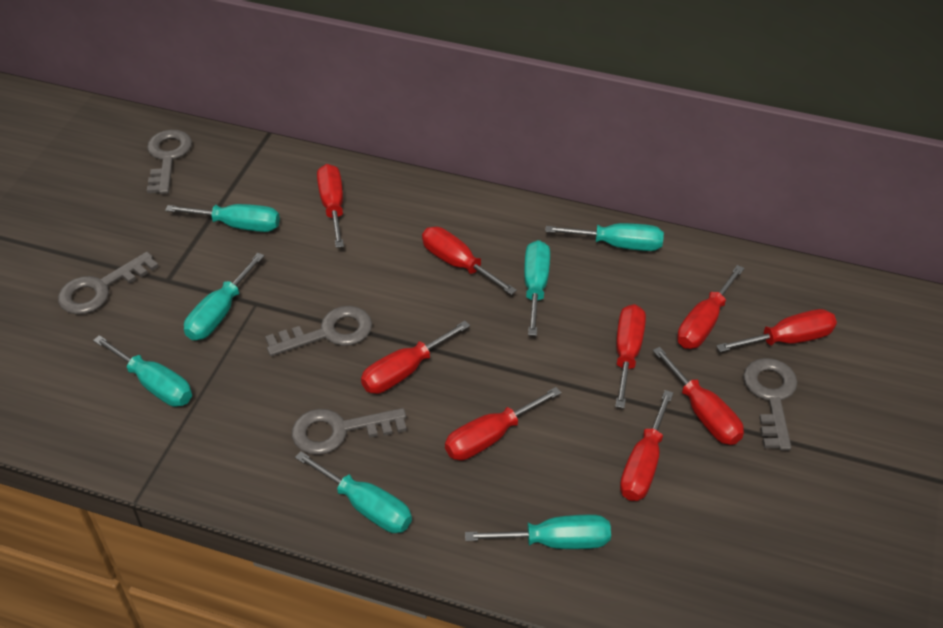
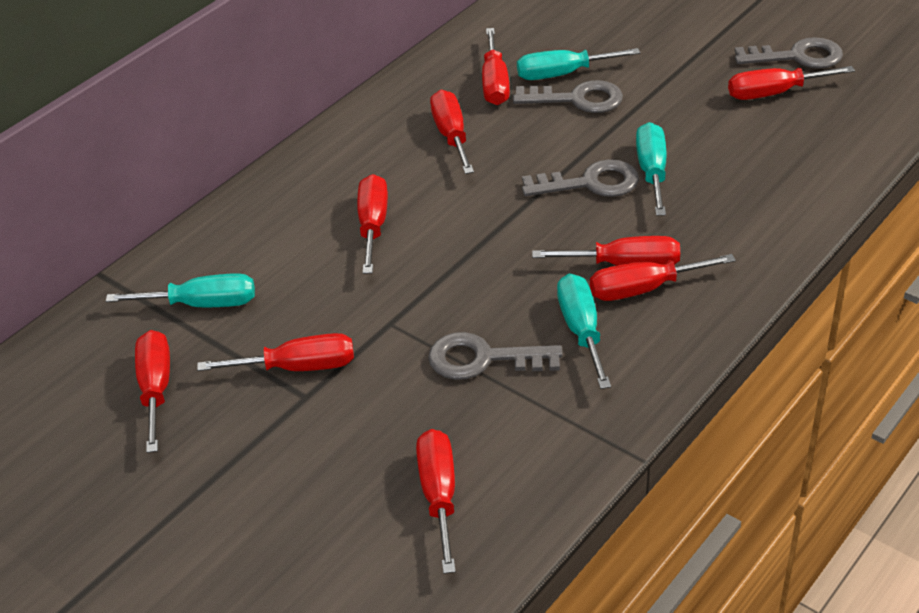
grey key: [58,252,159,315] [147,130,192,194] [265,306,372,356] [292,408,407,455] [743,358,797,451] = 5 -> [428,332,563,380] [513,80,623,113] [522,159,639,197] [735,37,843,69] = 4
turquoise screwdriver: [93,335,192,407] [165,204,280,232] [184,253,265,340] [295,451,412,533] [465,514,611,549] [524,240,550,336] [545,223,664,251] = 7 -> [106,273,255,307] [517,48,640,80] [557,273,611,389] [636,122,667,216] = 4

